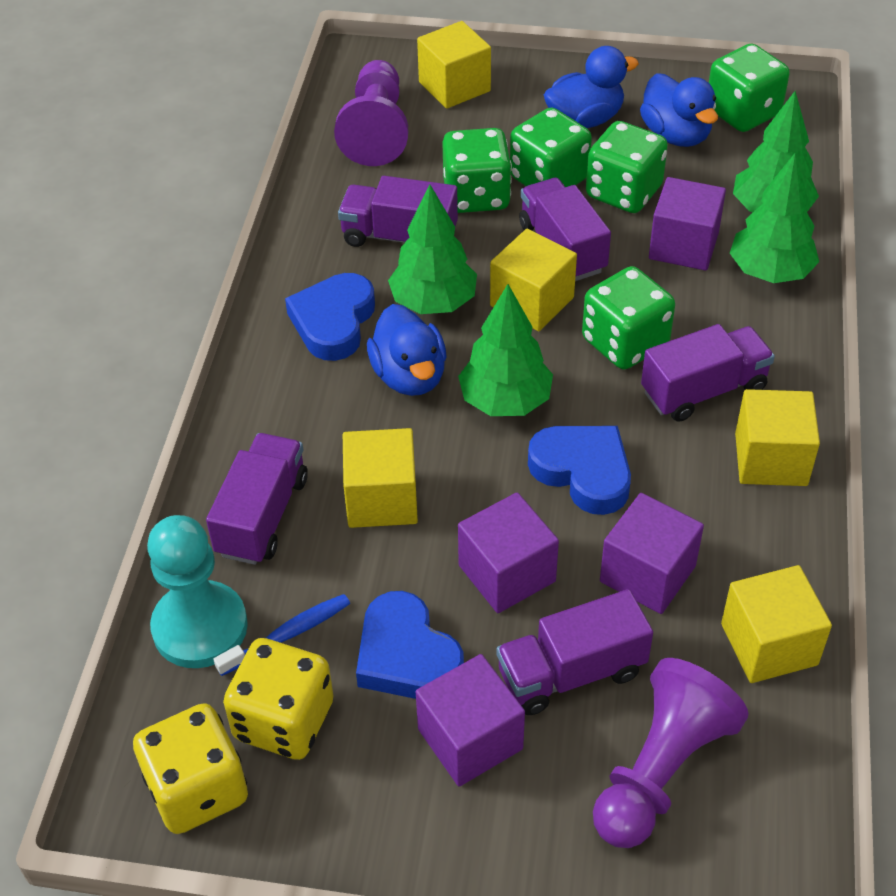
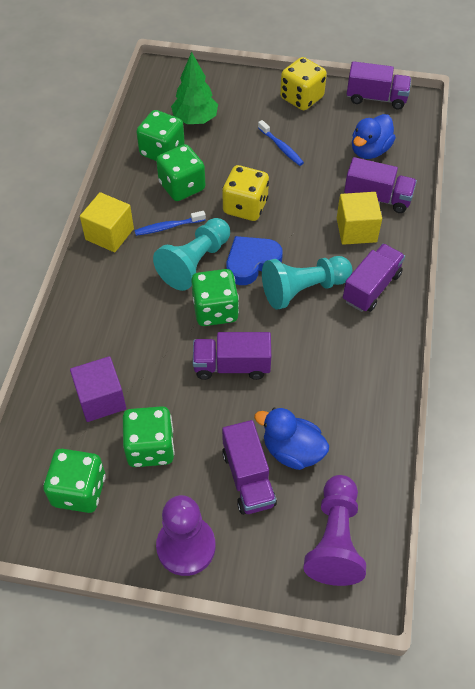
blue duck: [367,304,447,396] [544,46,639,128] [640,73,718,147] = 3 -> [254,408,329,470] [352,114,396,159] = 2
blue heart: [285,273,375,361] [356,591,464,699] [528,426,631,515] = 3 -> [226,236,283,285] = 1
blue toothbrush: [213,594,350,676] = 1 -> [135,211,206,236] [258,120,304,166] = 2
green tree: [388,185,477,314] [458,284,553,416] [730,153,819,283] [733,91,819,212] = 4 -> [171,52,218,124] = 1
purple cube: [416,654,525,786] [458,493,559,613] [600,493,704,614] [649,177,726,270] = 4 -> [70,356,126,422] = 1
turquoise pawn: [147,515,248,668] = 1 -> [153,218,230,291] [262,256,352,309] = 2
yellow cube: [343,428,418,528] [417,21,491,109] [490,229,577,331] [721,565,832,683] [735,389,820,486] = 5 -> [80,192,134,252] [337,192,382,245] = 2

